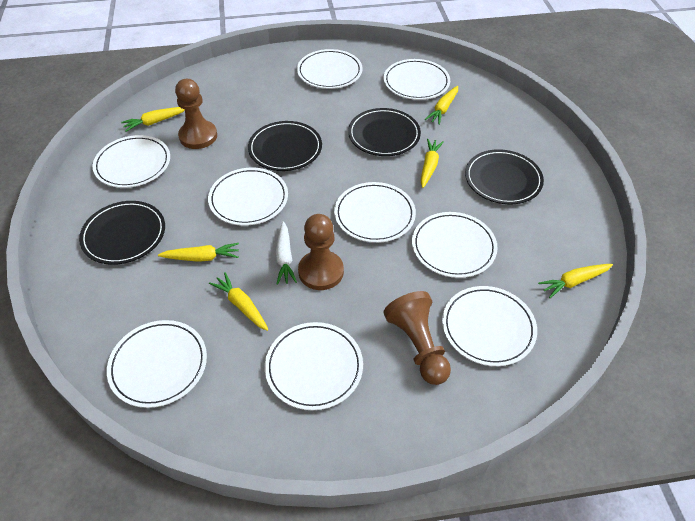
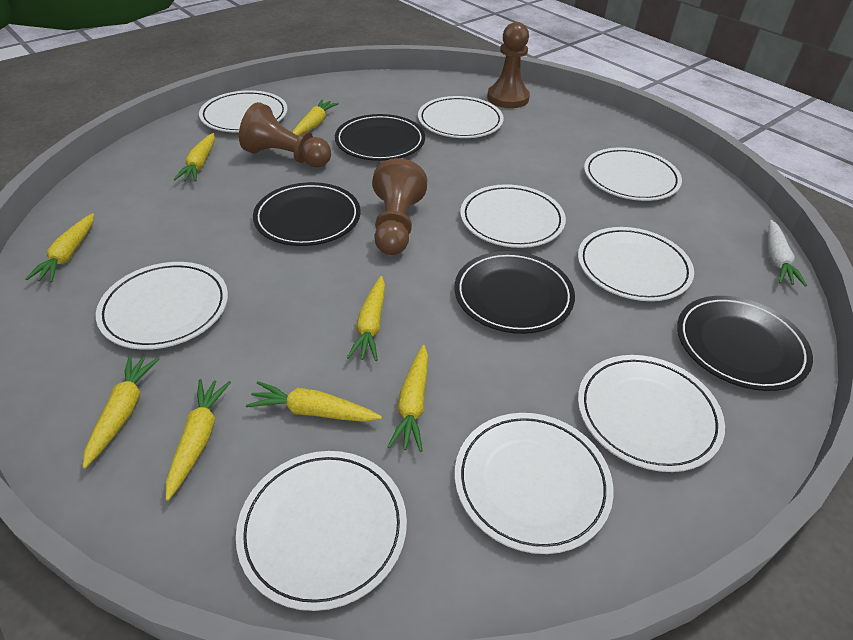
yellow carrot: [121,107,185,132] [158,243,239,262] [209,272,269,331] [421,139,444,188] [425,86,458,125] [538,264,613,298] = 6 -> [25,213,94,282] [83,355,159,468] [165,379,231,501] [173,133,215,182] [246,381,382,422] [292,99,339,136] [347,276,385,361] [388,345,428,452] = 8

